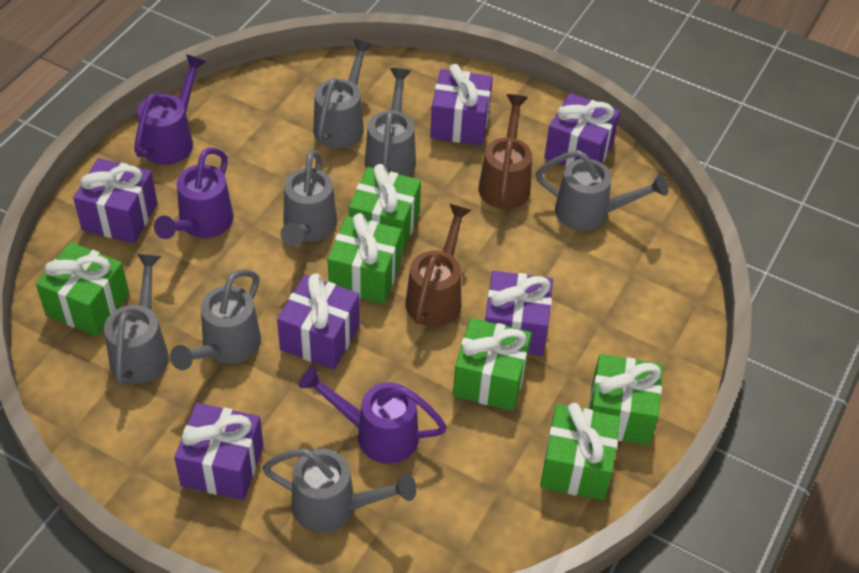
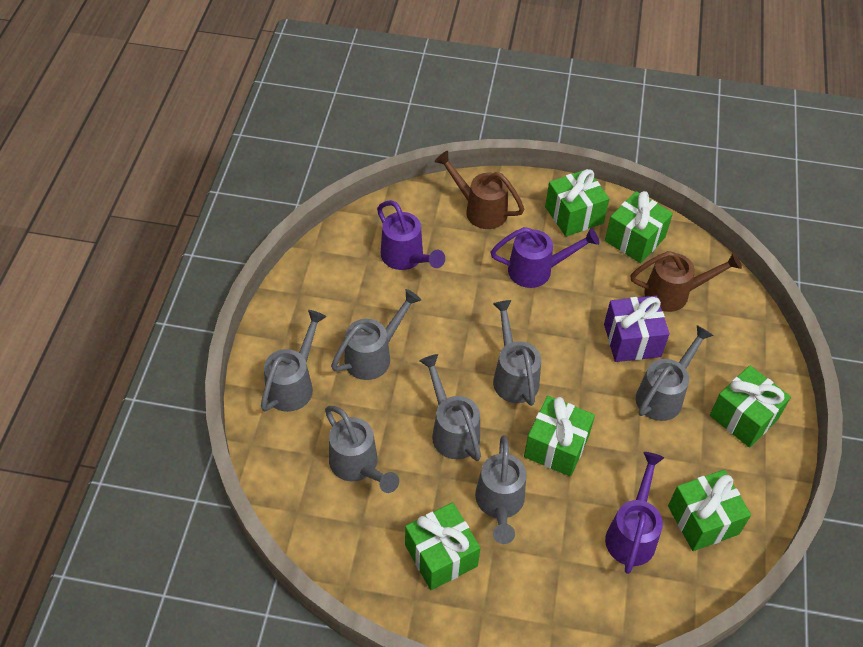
purple gift: [73,158,157,243] [174,403,264,500] [277,273,360,370] [430,64,493,145] [485,271,553,356] [544,93,620,167] = 6 -> [604,296,669,362] = 1

